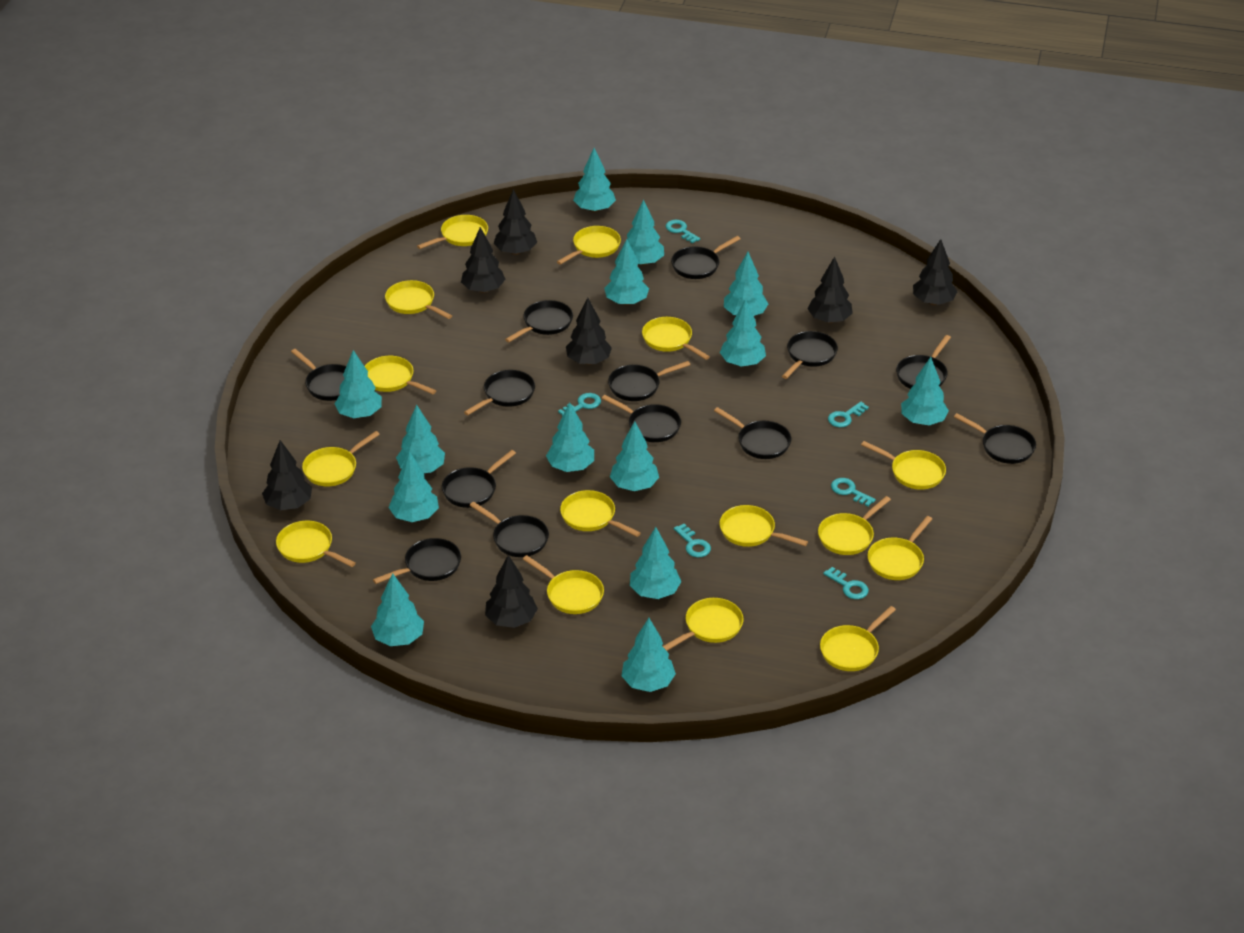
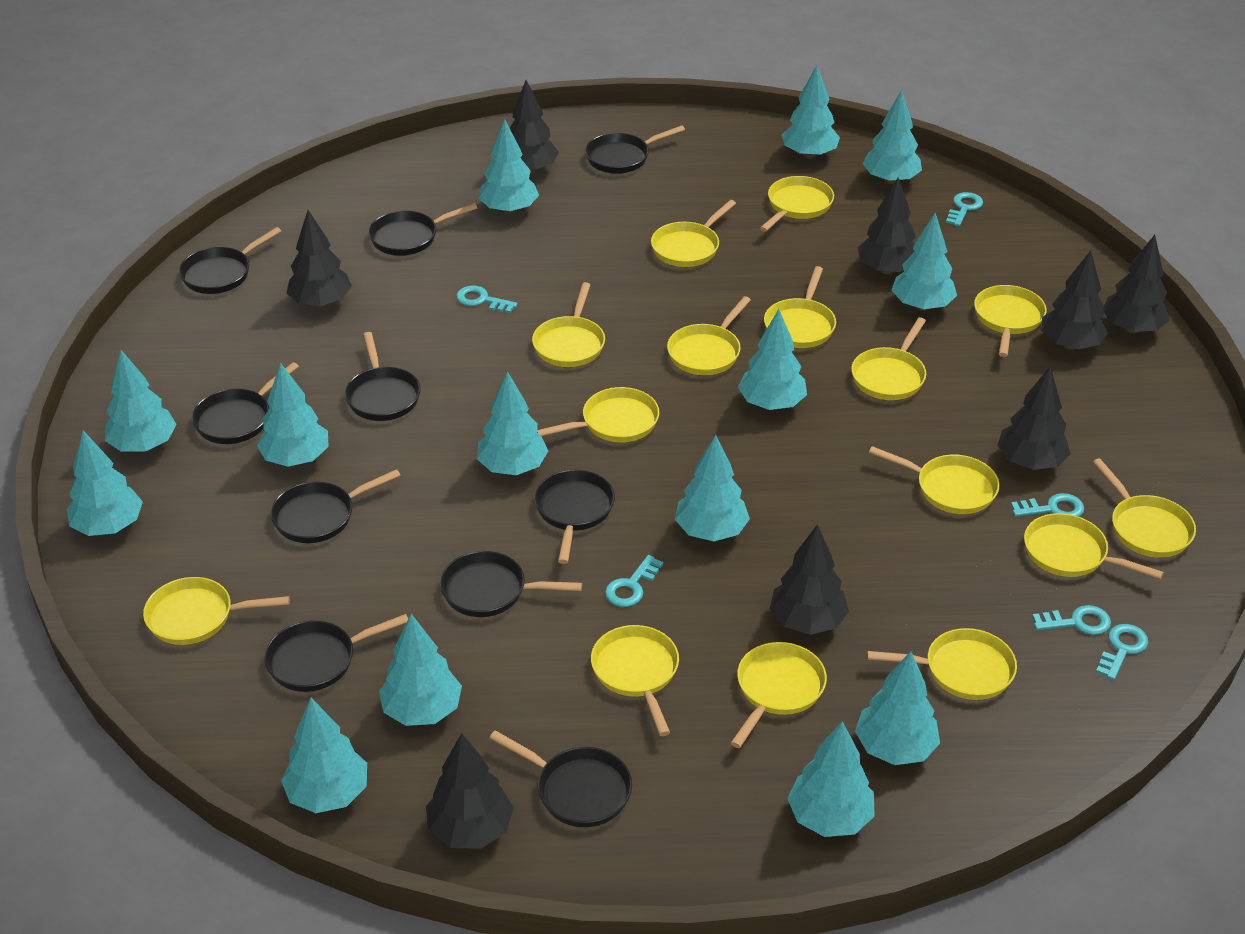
black pan: [291,349,346,401] [373,538,461,584] [442,450,516,508] [464,370,535,415] [470,502,549,557] [505,300,573,342] [602,395,681,442] [608,361,690,401] [671,236,741,279] [714,407,791,459] [782,331,838,379] [896,335,951,389] [954,413,1036,464] = 13 -> [179,227,281,294] [192,362,299,444] [264,614,408,692] [270,469,401,543] [345,332,421,421] [368,203,477,256] [440,551,582,617] [490,730,632,827] [534,470,615,564] [585,125,685,174] = 10
black tree: [262,440,312,510] [461,227,505,293] [485,555,538,628] [494,189,537,255] [566,298,612,365] [807,256,853,323] [913,239,958,305] = 7 -> [287,210,352,308] [426,733,514,849] [510,80,559,173] [770,524,849,635] [857,177,916,274] [997,366,1070,470] [1041,251,1109,350] [1103,235,1170,333] = 8

